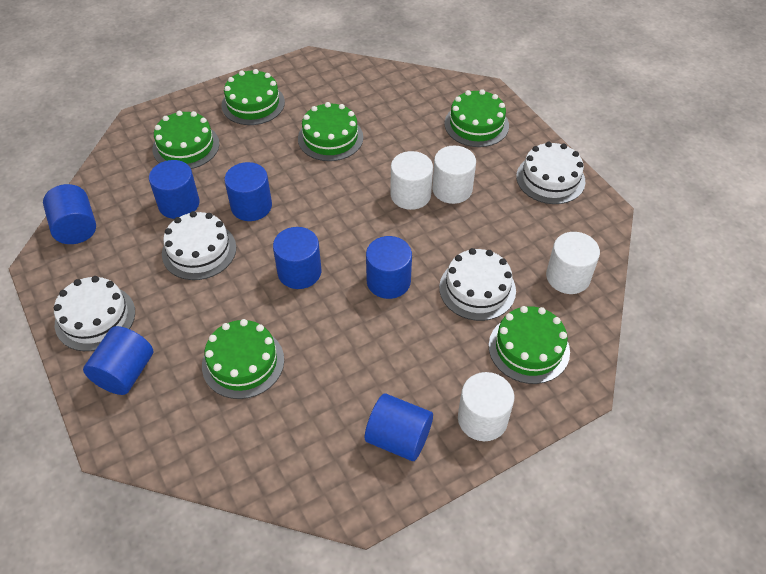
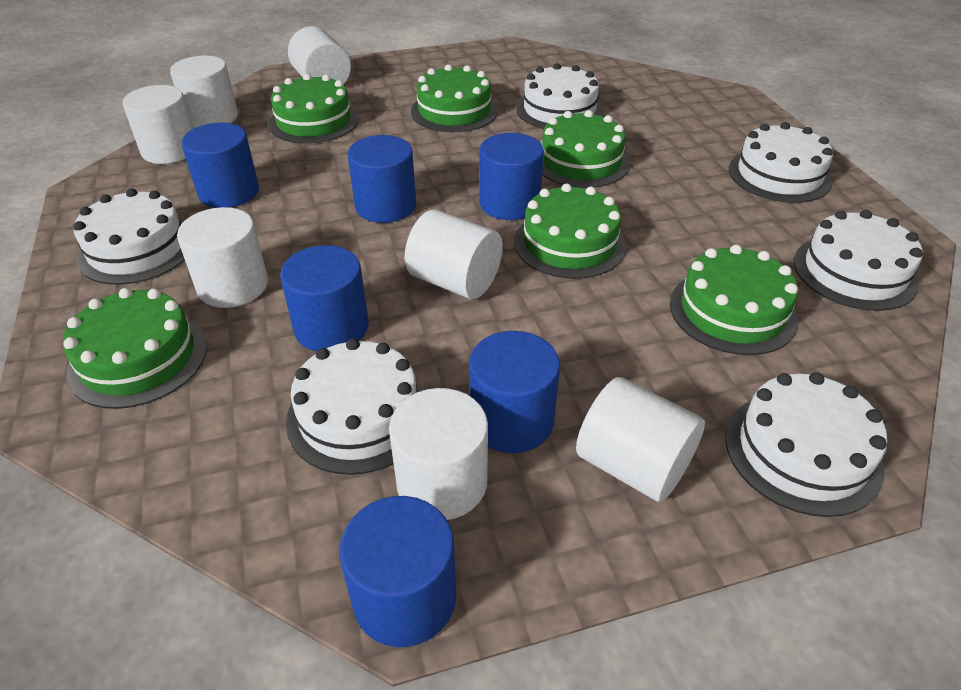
blue cylinder: [43,184,96,244] [83,326,153,395] [149,160,199,219] [224,162,272,221] [273,227,322,289] [365,393,433,461] [366,236,412,299] = 7 -> [181,122,259,208] [280,245,369,351] [339,496,456,647] [348,135,416,223] [469,331,560,453] [479,133,544,220] = 6
white cake: [54,276,135,351] [162,211,236,280] [439,248,516,321] [516,142,585,204] = 4 -> [73,188,185,285] [286,338,424,475] [516,63,604,129] [725,372,887,517] [729,122,833,203] [794,210,923,311] = 6
white cylinder: [390,151,433,210] [432,146,476,204] [458,372,514,441] [546,232,600,294] = 4 -> [123,85,194,164] [170,56,238,128] [177,207,268,308] [288,26,351,84] [389,388,488,520] [404,209,503,299] [576,377,705,502] = 7

